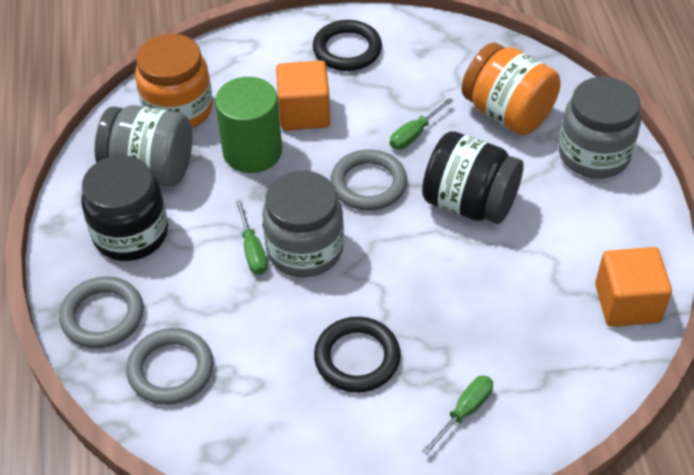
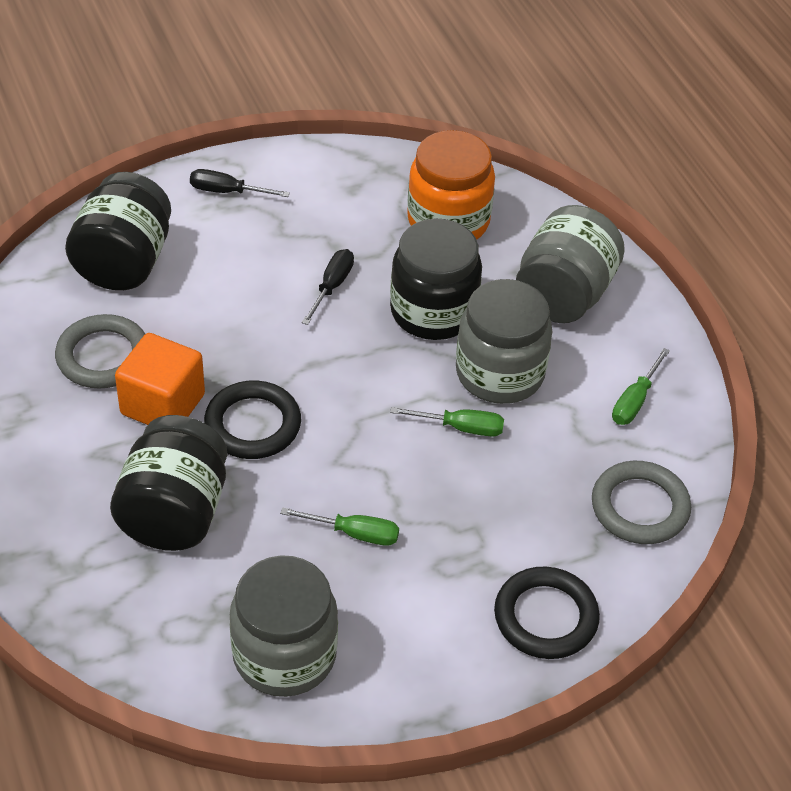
black jar: [81,155,168,261] [422,131,523,224] = 2 -> [65,172,171,290] [110,415,227,551] [390,219,482,340] = 3
black screwdriver: none = 0 -> [190,169,290,197] [302,249,354,325] = 2
green cylinder: [215,77,282,173] = 1 -> none = 0
grey ring: [59,276,144,348] [126,328,214,405] [330,150,407,211] = 3 -> [55,314,145,389] [592,461,691,544] = 2
orange cube: [276,60,330,131] [595,247,672,327] = 2 -> [115,333,205,425] = 1
orange jar: [135,34,212,128] [462,43,561,135] = 2 -> [407,130,495,240] = 1

